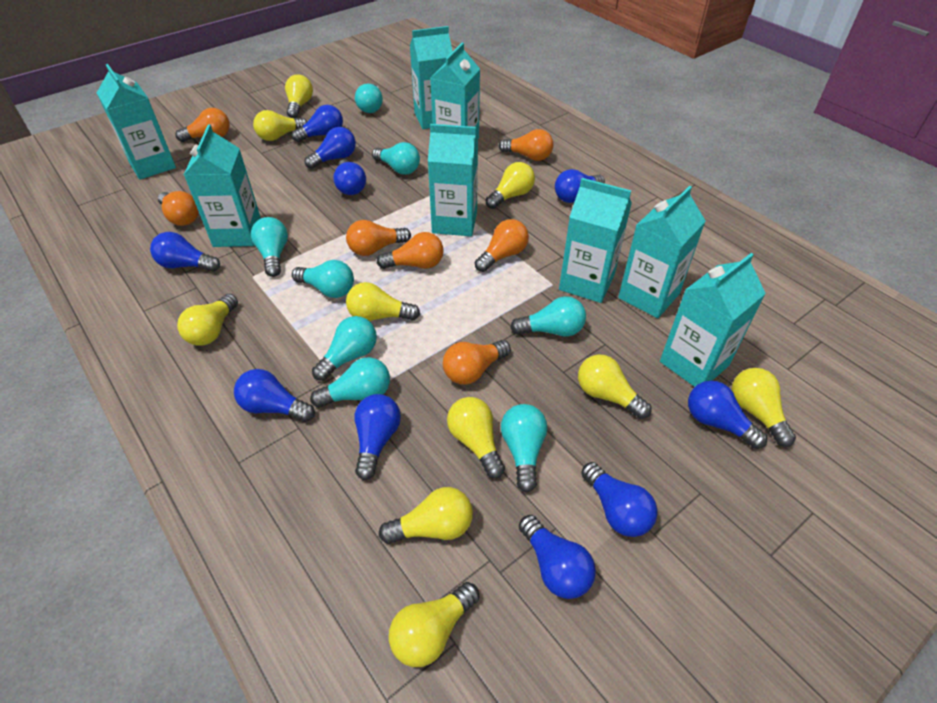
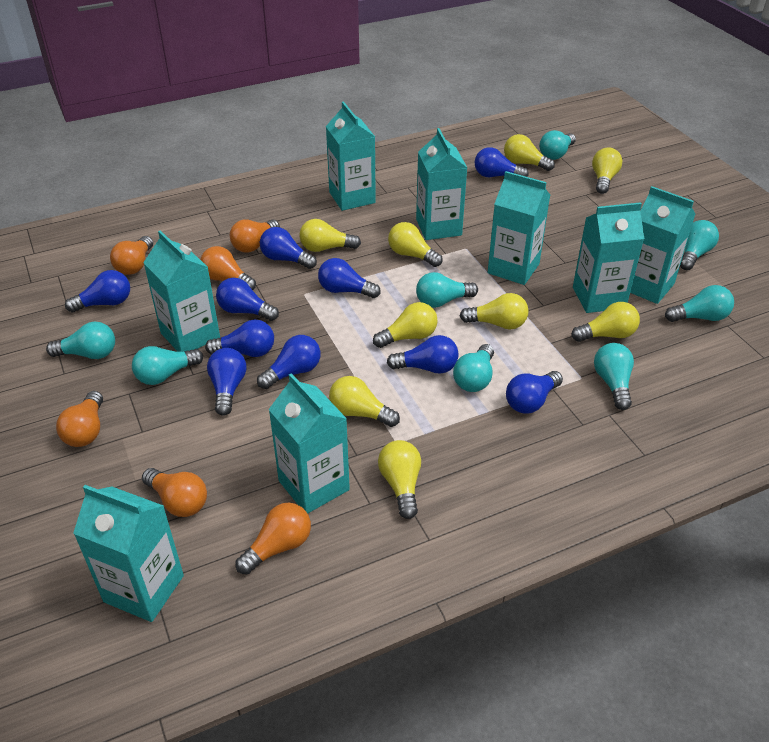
orange light bulb: [158,191,199,226] [175,108,230,142] [346,220,411,256] [377,232,444,269] [443,340,511,384] [475,219,529,272] [499,129,553,161] = 7 -> [56,391,103,447] [110,236,153,275] [142,468,207,517] [200,246,256,290] [230,219,280,253] [235,503,311,574] = 6
yellow light bulb: [177,294,238,346] [253,110,307,141] [285,74,313,118] [346,282,420,321] [379,487,473,544] [389,582,479,667] [447,397,505,478] [486,162,535,209] [578,354,651,419] [732,368,796,447] = 10 -> [300,219,361,252] [329,376,400,427] [373,302,438,348] [378,440,421,519] [388,222,443,267] [460,293,528,329] [504,134,555,171] [572,302,640,342] [592,147,622,194] = 9

